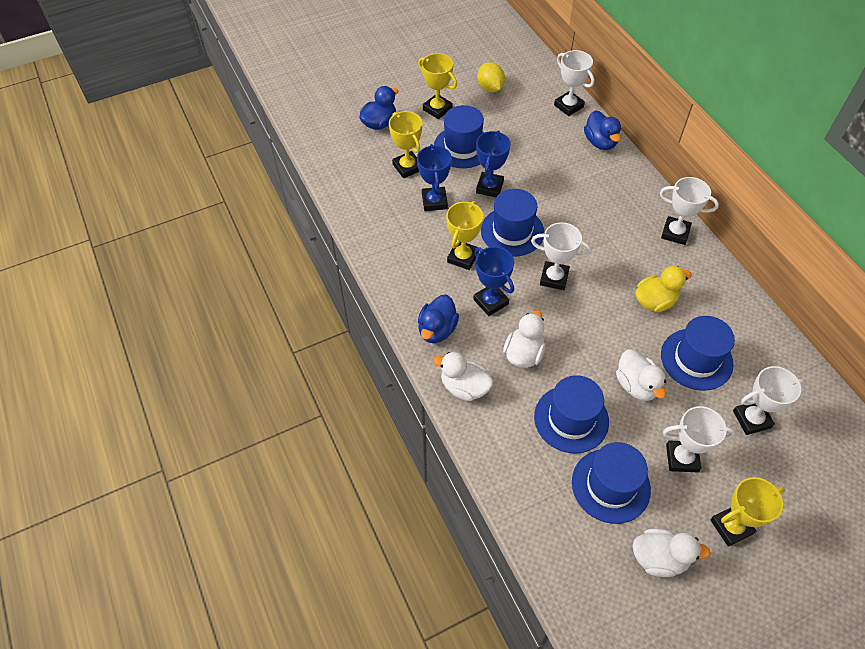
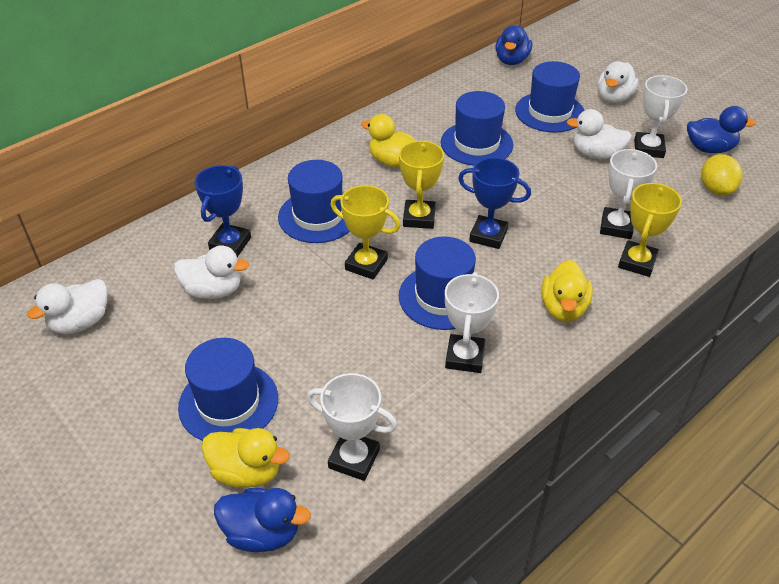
blue trophy: [417,144,452,211] [473,246,514,316] [476,130,511,197] = 3 -> [194,165,251,257] [458,158,531,249] = 2
white trophy: [531,222,591,290] [554,50,594,116] [660,177,719,245] [663,406,736,472] [733,366,806,435] = 5 -> [307,373,397,481] [445,272,499,373] [600,149,657,239] [634,75,687,158] = 4
yellow duck: [635,266,692,312] = 1 -> [201,428,290,488] [361,114,415,167] [541,260,593,321] = 3
yellow trophy: [389,111,422,178] [418,53,457,119] [446,201,483,270] [710,477,785,547] = 4 -> [330,185,401,279] [399,140,444,229] [618,183,682,277] = 3

